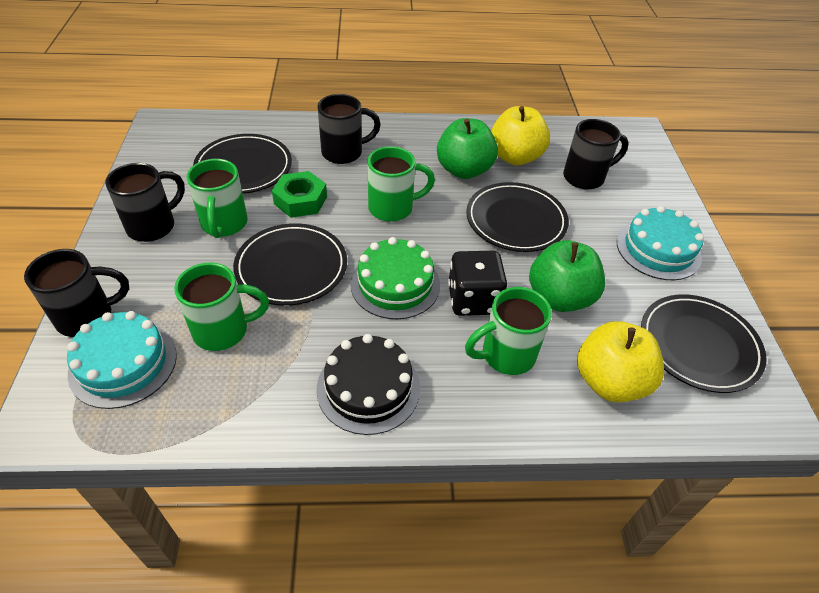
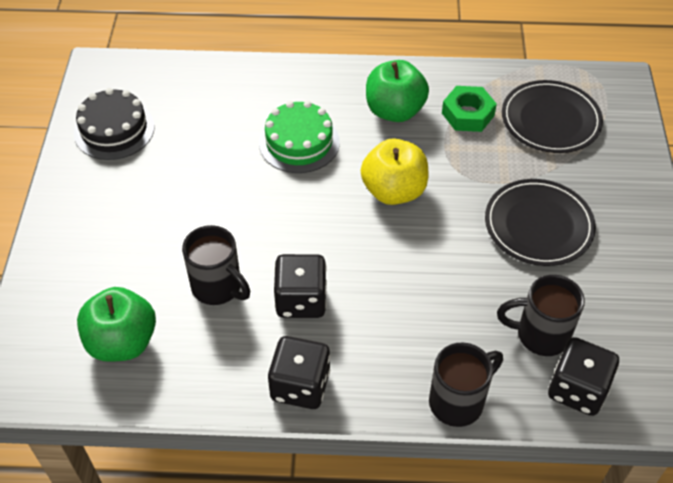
black dice: [448,251,507,316] = 1 -> [268,336,330,409] [274,254,327,318] [548,337,619,416] = 3
black mug: [24,249,129,337] [105,163,185,242] [317,94,381,164] [563,119,629,190] = 4 -> [182,225,250,305] [429,343,503,427] [497,275,585,356] = 3
black plate: [193,134,292,194] [233,223,347,306] [466,182,569,252] [641,294,767,393] = 4 -> [485,179,596,266] [502,80,603,153] = 2
green mug: [174,263,269,351] [187,159,248,238] [368,146,435,222] [465,287,552,375] = 4 -> none = 0
turquoise cake: [67,311,177,409] [617,206,704,280] = 2 -> none = 0
yellow apple: [491,106,550,165] [577,321,664,402] = 2 -> [361,138,428,205] = 1

